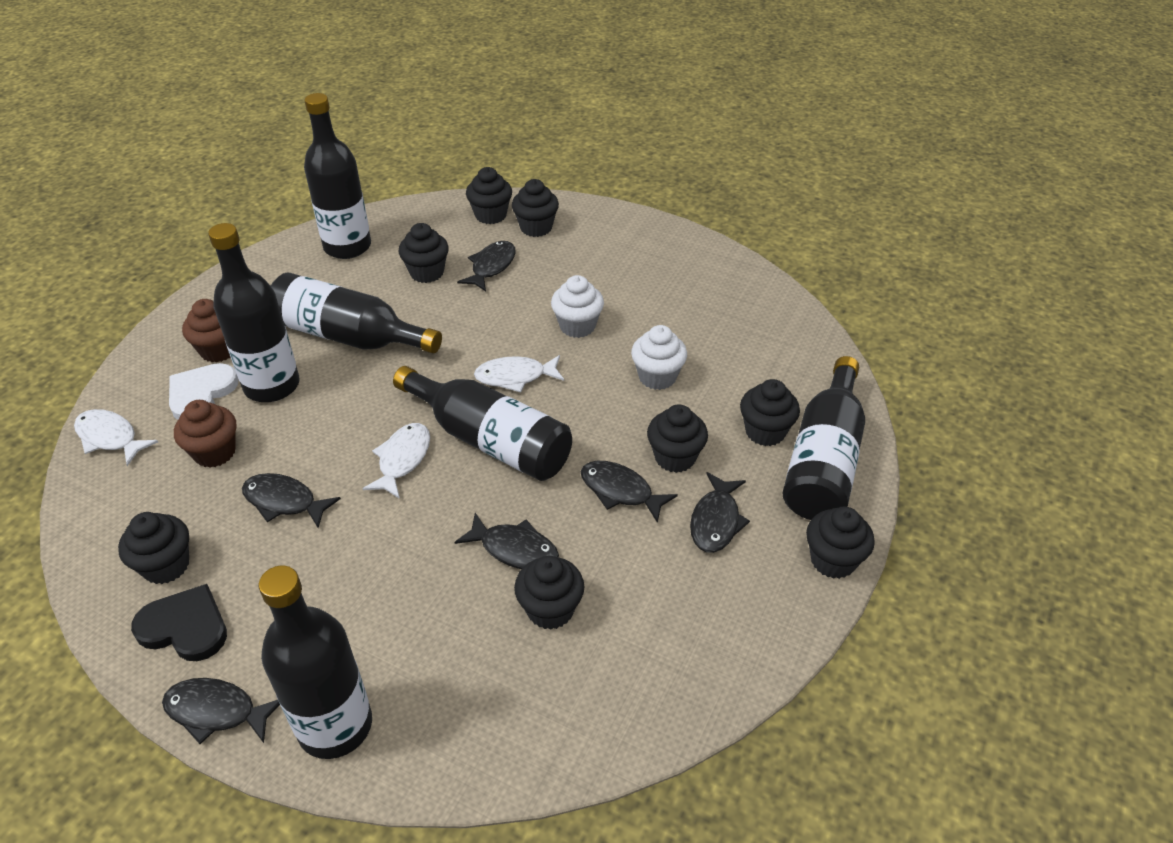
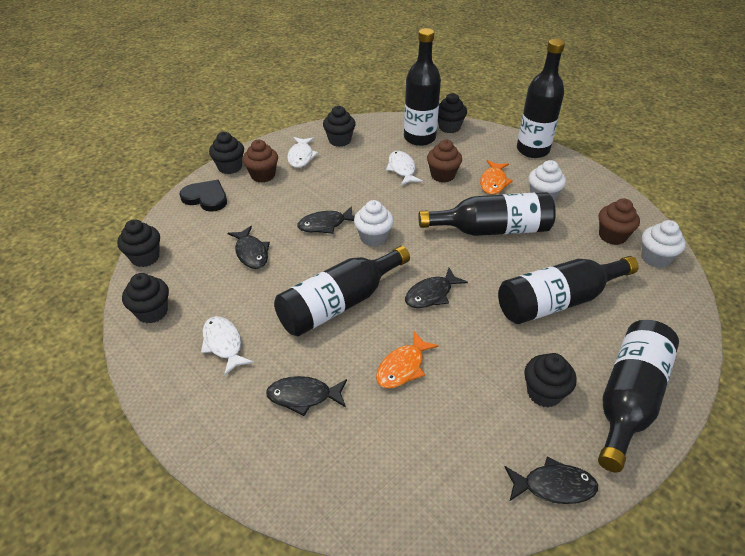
black cupcake: [118,512,189,584] [399,223,449,283] [466,167,512,224] [512,179,559,237] [514,556,584,630] [647,405,708,473] [740,379,800,446] [806,506,875,579] = 8 -> [117,219,160,267] [122,273,169,324] [209,132,244,174] [323,106,356,147] [438,93,467,133] [524,353,577,407] = 6
black fish: [162,678,280,744] [242,473,341,528] [455,513,559,569] [457,241,516,291] [581,461,678,523] [690,472,750,553] = 6 -> [227,226,270,269] [266,376,347,416] [297,206,355,234] [405,268,468,308] [505,457,598,504] = 5
brown cupcake: [174,400,236,468] [182,299,231,363] = 2 -> [243,140,278,183] [427,140,462,183] [599,198,640,245] = 3
orange fish: none = 0 -> [376,331,439,388] [480,160,513,194] = 2
white cupcake: [551,275,604,338] [631,325,687,390] = 2 -> [354,200,394,247] [528,160,566,201] [641,220,686,268] = 3
white heart: [169,363,239,420] = 1 -> none = 0

